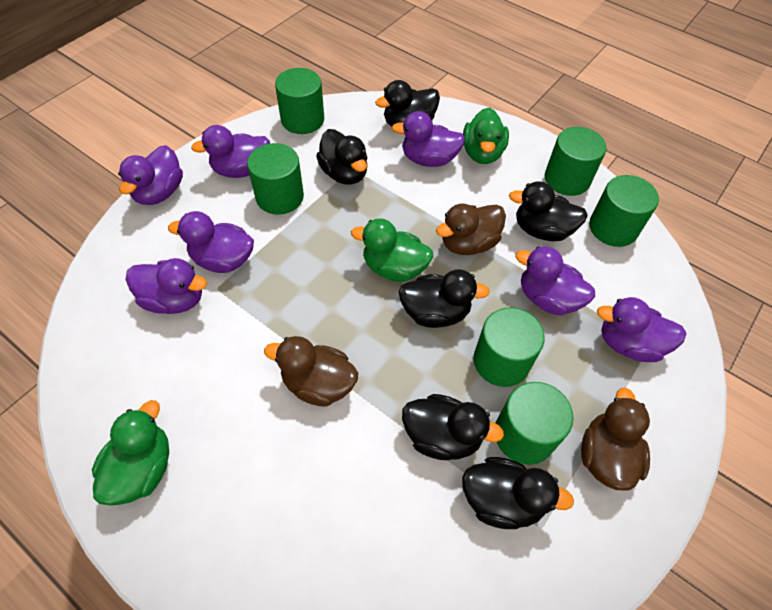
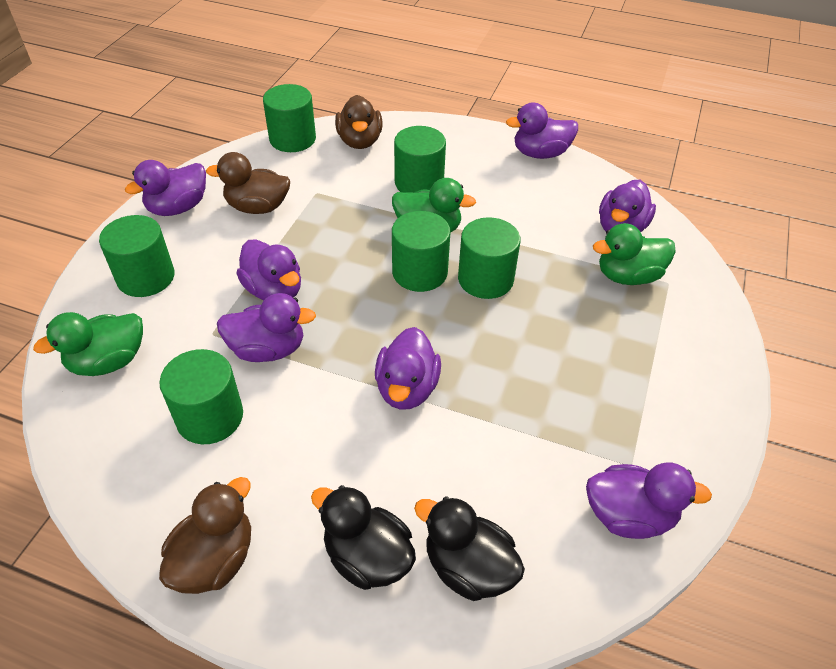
black duck: [316,129,368,185] [375,80,440,126] [398,269,490,328] [402,394,504,460] [462,457,574,529] [509,181,588,241] = 6 -> [311,485,416,590] [414,496,525,601] = 2

